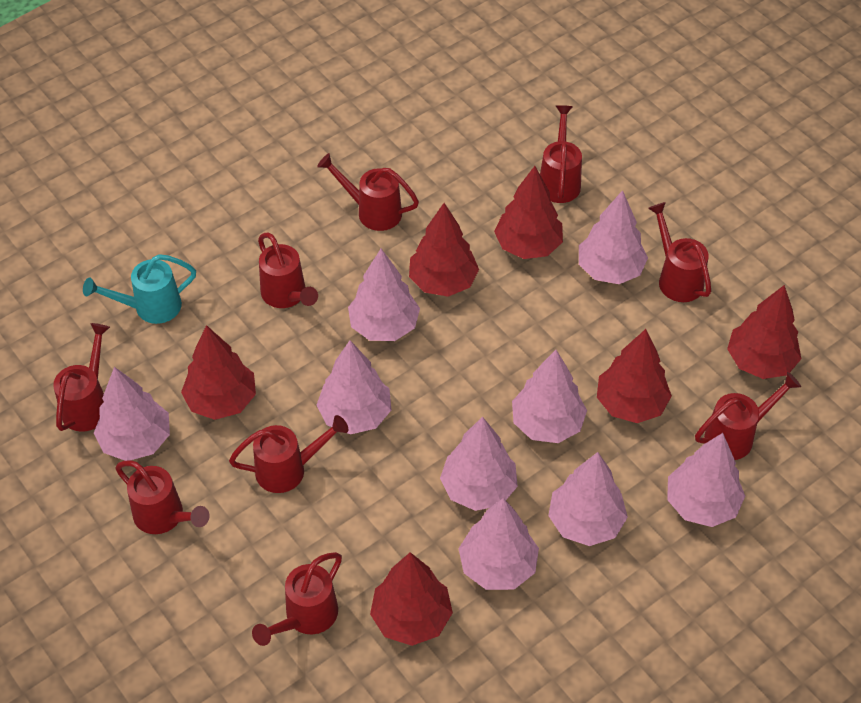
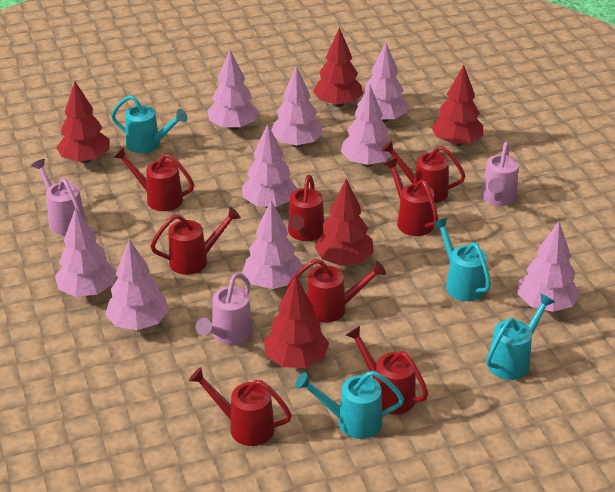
pink watering can: none = 0 -> [31,159,86,235] [196,273,253,345] [481,142,519,206] = 3
red tree: [181,325,256,420] [370,552,453,646] [409,203,479,297] [494,166,563,259] [597,329,672,423] [727,285,801,379] = 6 -> [56,82,110,164] [264,275,329,368] [313,27,363,107] [315,178,374,266] [431,65,483,146] = 5
red watering can: [53,323,110,432] [115,460,210,534] [229,415,348,493] [252,552,342,646] [258,233,318,308] [317,153,419,231] [540,105,582,203] [648,202,711,302] [695,372,801,460] = 9 -> [113,147,194,211] [150,207,241,275] [189,367,292,446] [287,259,386,323] [288,175,324,241] [346,326,428,414] [381,140,465,203] [384,159,438,236] = 8
turquoise watering can: [83,254,196,324] = 1 -> [111,95,187,153] [295,371,404,439] [433,218,491,301] [486,293,555,380] = 4

